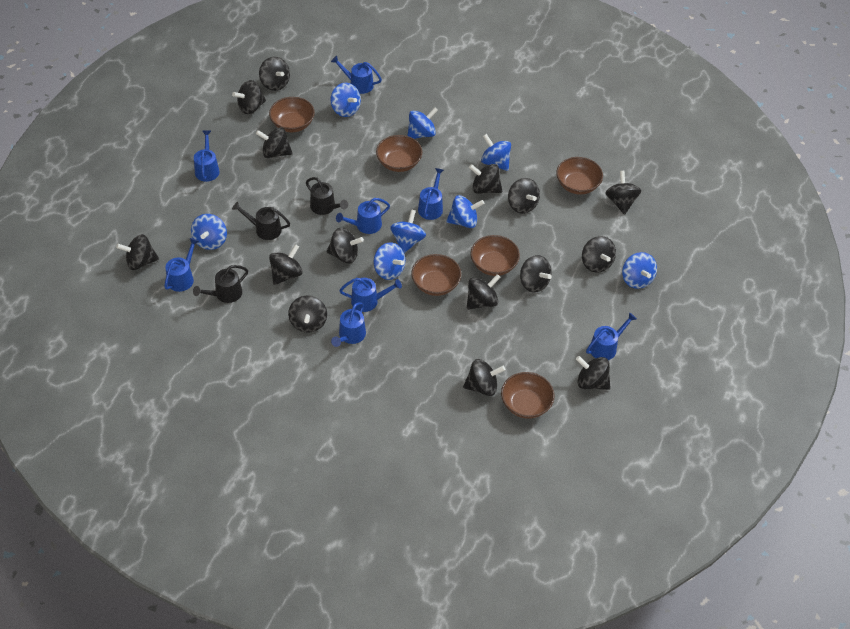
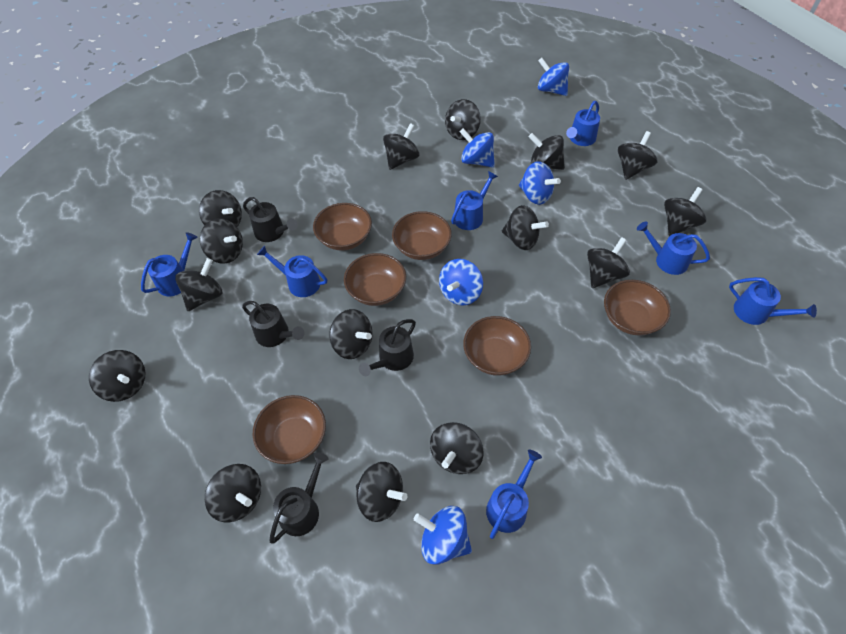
black watering can: [193,265,248,303] [232,202,290,240] [306,177,348,215] = 3 -> [242,301,304,347] [243,197,298,242] [270,452,329,544] [359,319,416,376] = 4
blue spinning top: [191,214,227,250] [330,83,361,117] [374,242,405,280] [390,209,426,253] [407,108,438,139] [446,195,484,228] [481,134,511,171] [622,252,657,289] = 8 -> [414,506,472,565] [439,259,483,305] [459,128,495,168] [519,161,561,205] [538,58,569,96] = 5
blue watering can: [164,238,199,292] [194,130,220,182] [331,56,382,94] [331,302,366,347] [336,198,390,234] [340,278,402,312] [418,168,444,220] [586,312,637,360] = 8 -> [141,232,198,296] [257,245,327,297] [451,171,498,230] [486,450,542,539] [566,101,600,146] [637,221,710,275] [729,277,817,325] = 7

